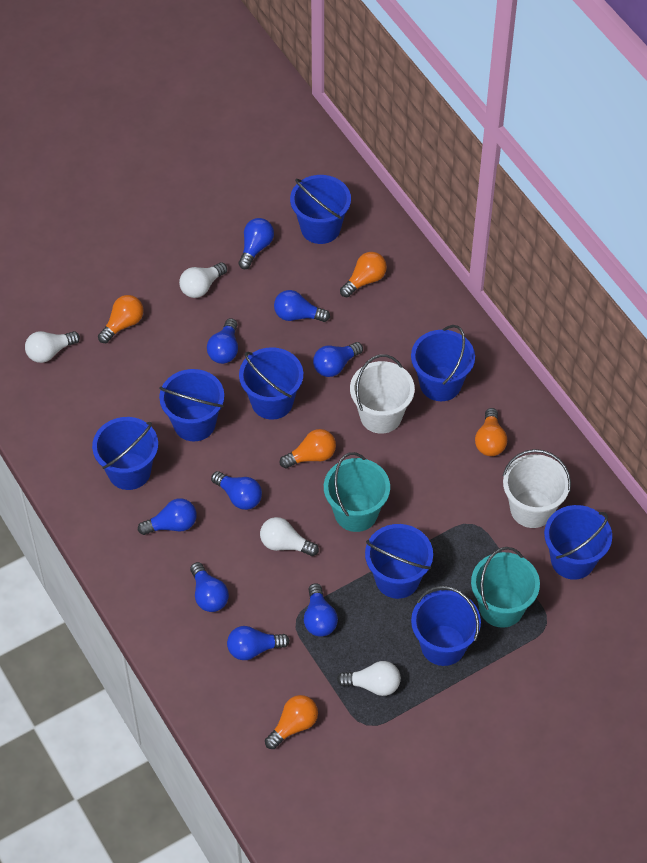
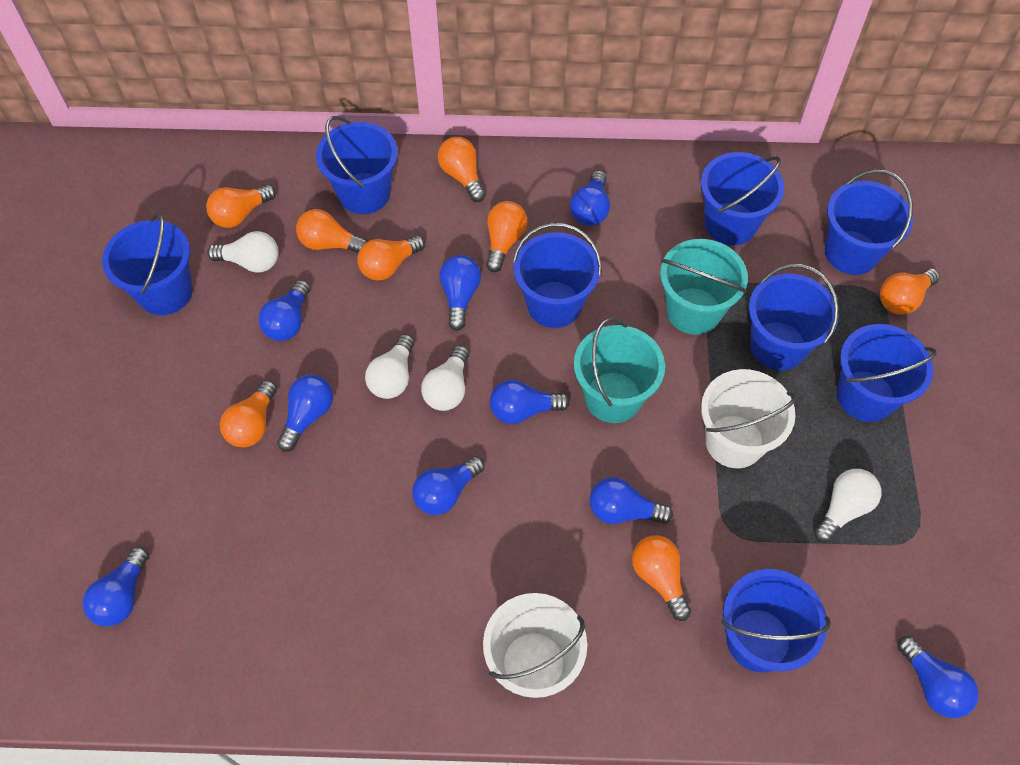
orange light bulb: [98,295,144,343] [265,695,318,749] [280,429,336,469] [340,252,387,297] [475,408,507,456] = 5 -> [206,184,276,228] [220,380,277,448] [296,209,368,253] [357,235,425,280] [438,137,486,202] [486,201,528,272] [632,535,691,621] [880,268,940,315] = 8

